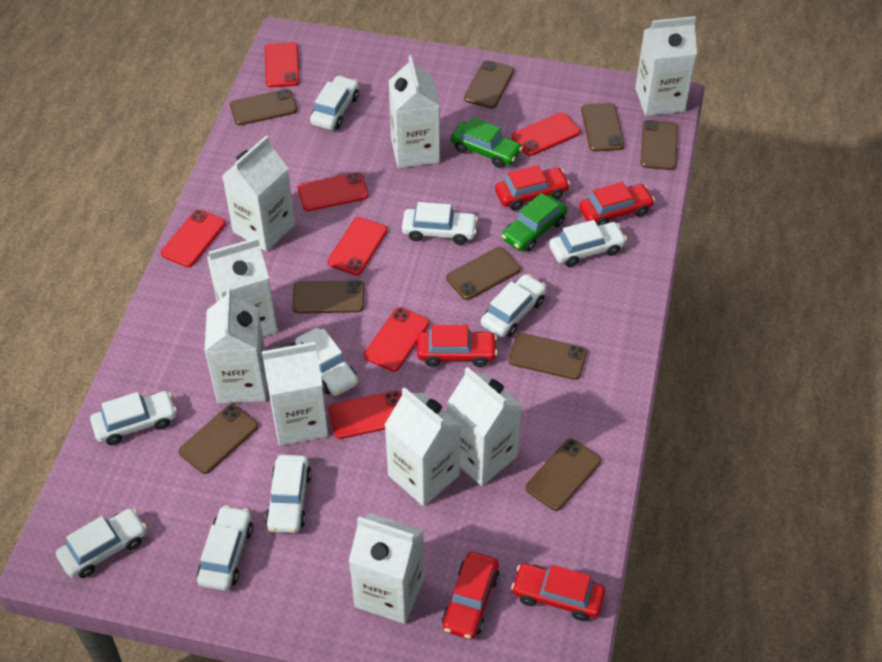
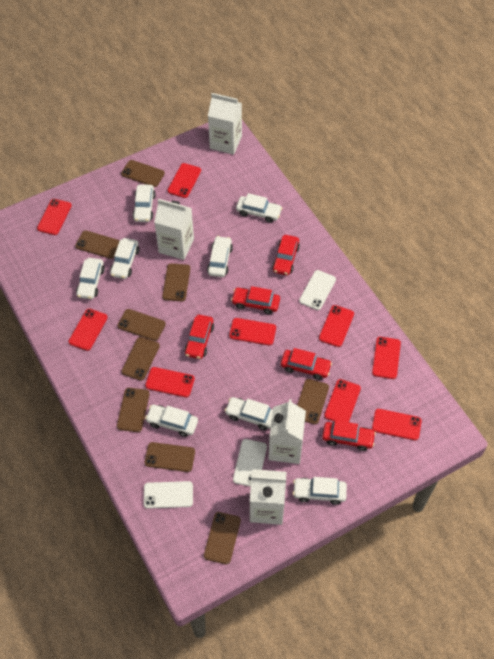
green car: [451,117,523,168] [501,193,567,251] = 2 -> none = 0
red phone: [161,209,226,267] [265,42,300,88] [298,172,369,211] [327,217,388,275] [328,390,402,439] [364,307,430,372] [512,112,581,156] = 7 -> [37,199,72,235] [68,309,108,351] [145,367,195,397] [168,163,201,198] [229,318,276,345] [319,305,354,347] [324,379,361,422] [372,337,401,379] [372,409,422,440] = 9
white car: [56,508,147,578] [90,391,177,445] [197,505,253,591] [265,455,311,533] [295,328,358,396] [310,75,359,130] [402,202,478,245] [481,274,546,337] [549,220,627,267] = 9 -> [76,258,105,299] [110,238,139,279] [132,184,156,222] [145,405,198,437] [207,236,233,277] [225,397,273,430] [236,193,282,223] [293,477,347,505] = 8
white carton: [204,287,267,404] [207,237,277,337] [222,136,295,252] [262,342,329,446] [349,513,424,624] [384,387,461,506] [389,55,440,168] [446,367,522,486] [635,16,697,116] = 9 -> [154,199,194,260] [208,93,242,155] [250,469,287,525] [269,399,306,464] = 4
white phone: none = 0 -> [144,481,193,509] [233,439,267,487] [299,270,336,310] = 3

